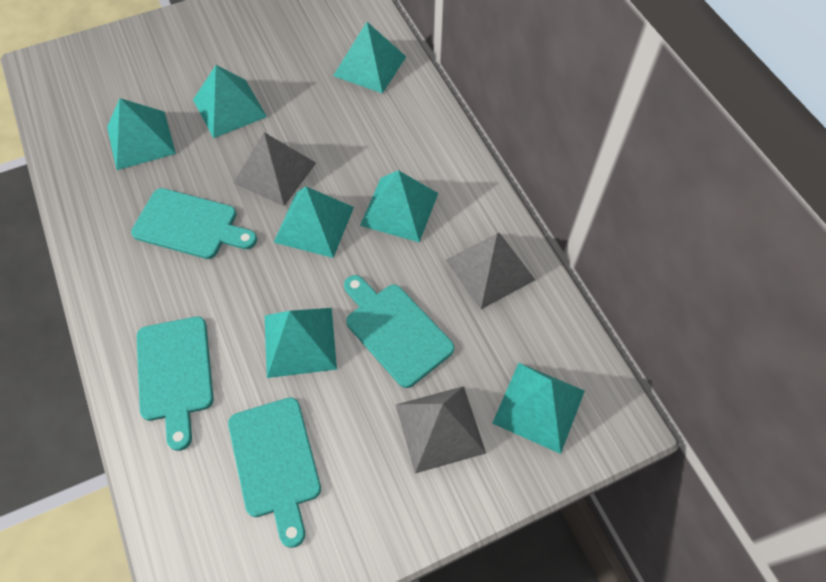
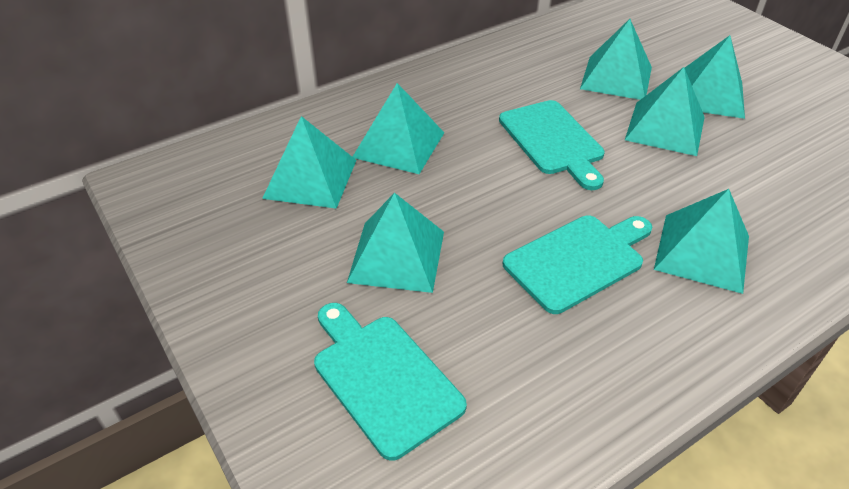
grey pyramid: [233,132,316,206] [396,386,486,473] [446,233,535,309] = 3 -> none = 0
turquoise cutting board: [131,188,257,259] [137,317,214,451] [228,397,321,548] [344,275,454,388] = 4 -> [314,303,467,461] [499,100,605,190] [503,216,652,314] = 3

